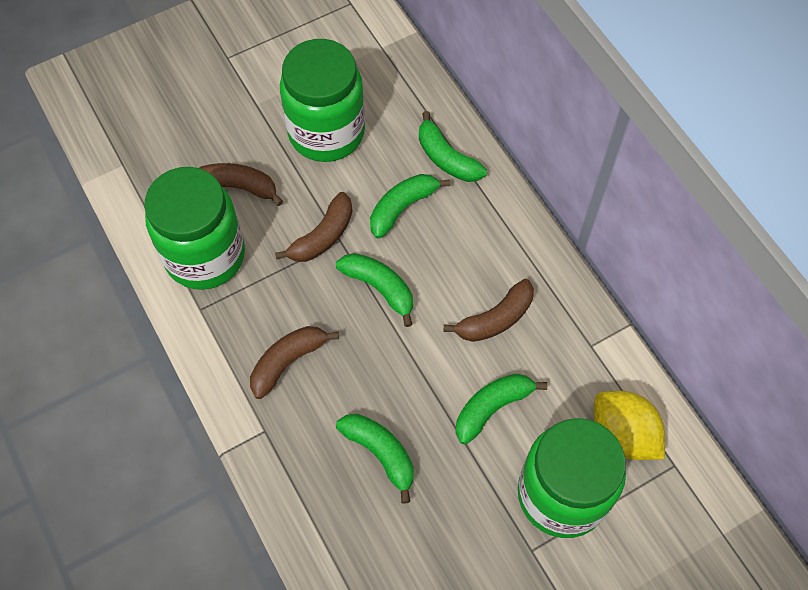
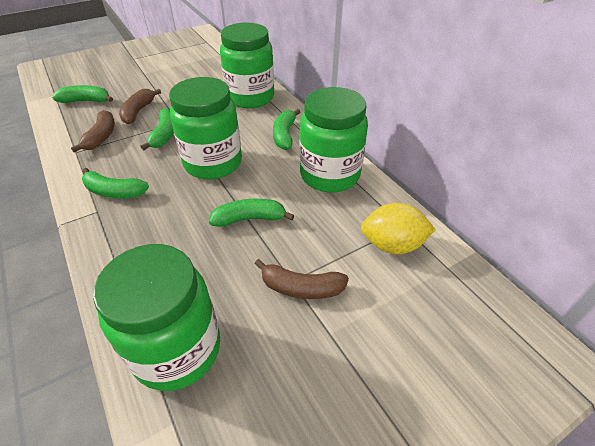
brown banana: [199,163,283,206] [250,326,339,399] [275,192,352,262] [443,279,534,342] = 4 -> [71,110,115,153] [119,89,161,124] [255,259,349,299] = 3
green jar: [144,167,245,290] [280,39,365,162] [518,418,626,538] = 3 -> [93,244,220,391] [169,77,242,179] [220,22,274,108] [299,87,368,193] = 4

